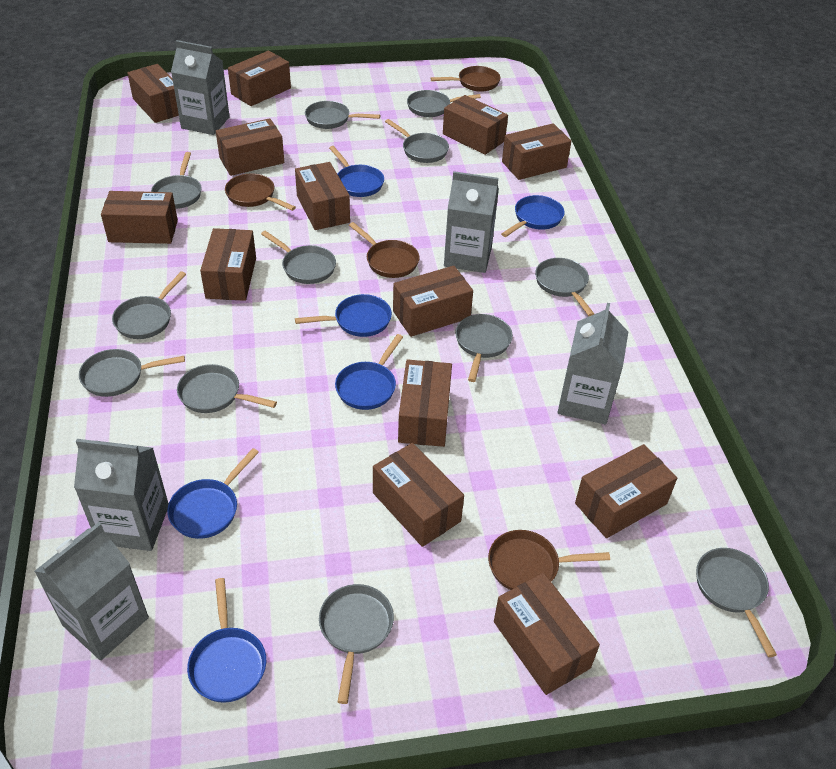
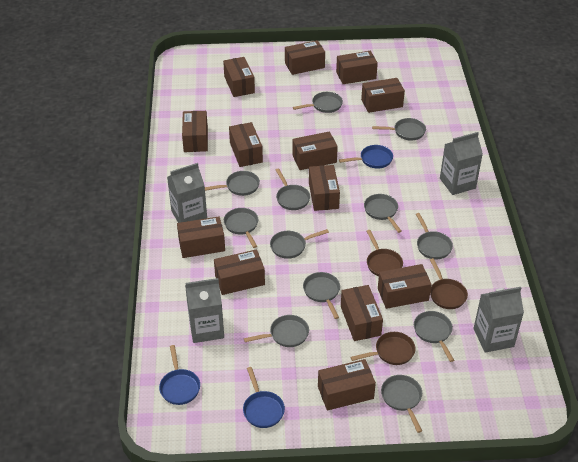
blue pan: [167,448,259,539] [187,578,266,703] [295,294,392,337] [329,146,384,197] [335,334,403,410] [501,195,565,237] = 6 -> [159,345,200,405] [243,367,285,428] [339,145,393,169] = 3
brown pan: [225,173,296,211] [349,222,420,278] [430,66,500,92] [488,530,610,590] = 4 -> [351,332,416,365] [367,230,403,276] [430,258,468,309] = 3
grey carton: [34,522,149,660] [74,439,169,551] [171,40,230,135] [444,171,499,273] [557,303,628,424] = 5 -> [167,163,207,223] [185,278,224,343] [440,132,483,195] [474,287,524,353] = 4

